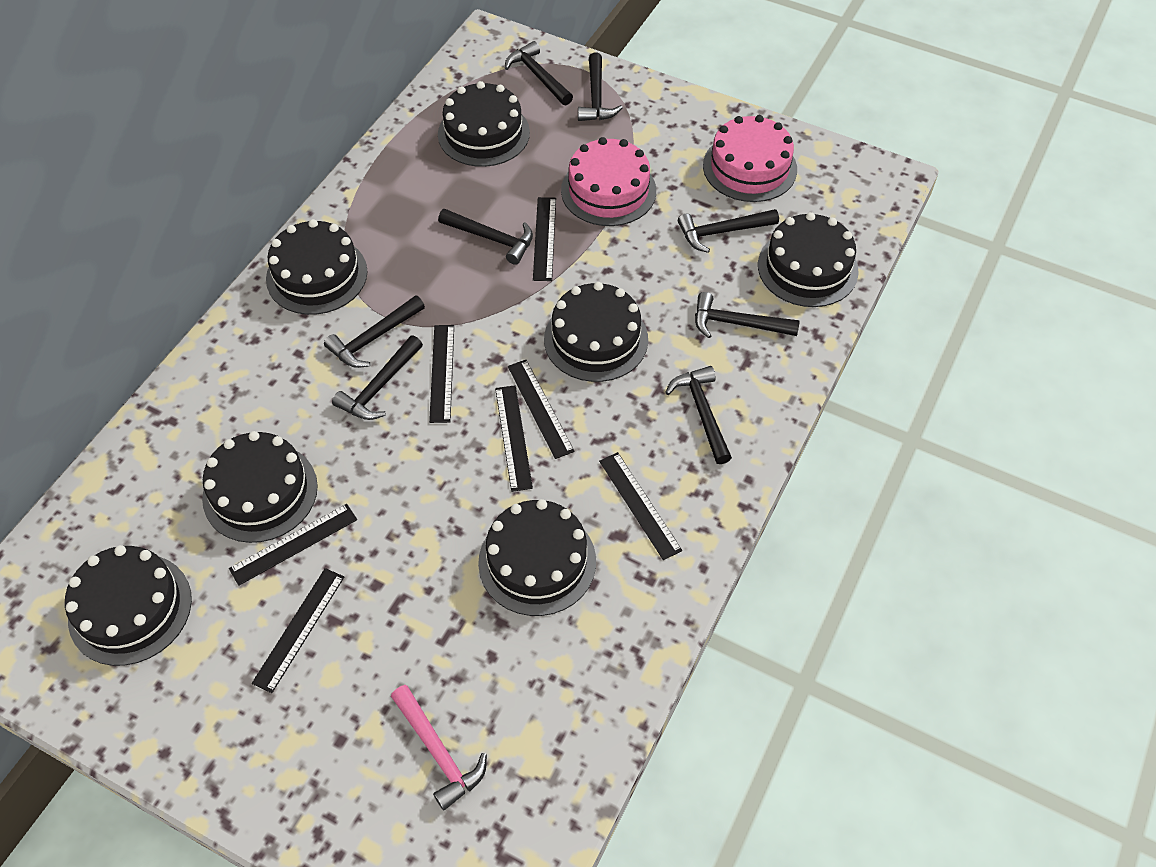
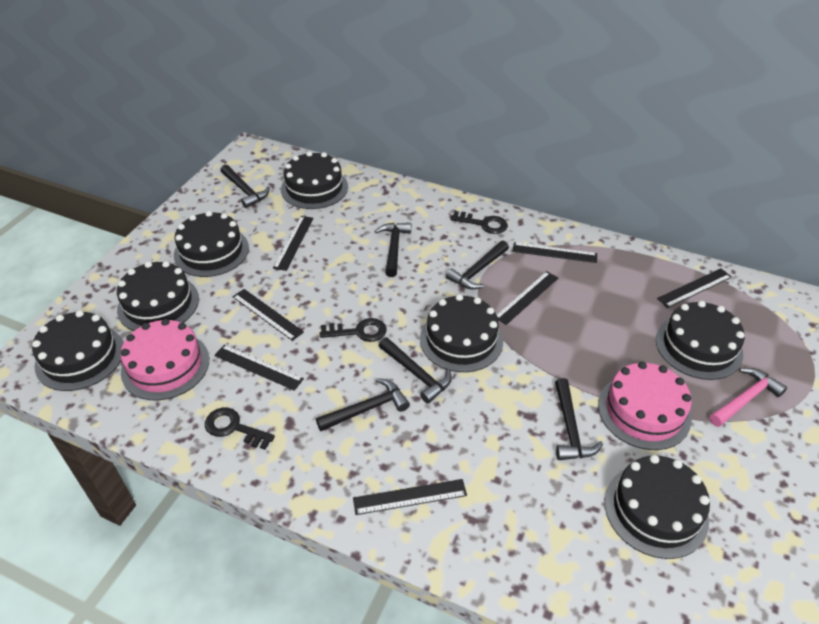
black hammer: [324,295,425,368] [332,335,423,420] [438,209,533,265] [505,41,573,105] [578,53,623,121] [665,366,732,464] [678,209,779,253] [695,292,800,338] = 8 -> [220,165,270,208] [316,378,410,431] [375,223,411,277] [379,337,452,404] [446,241,509,290] [555,378,603,460] = 6
black key: none = 0 -> [205,408,275,450] [320,318,387,342] [451,211,508,234] = 3

